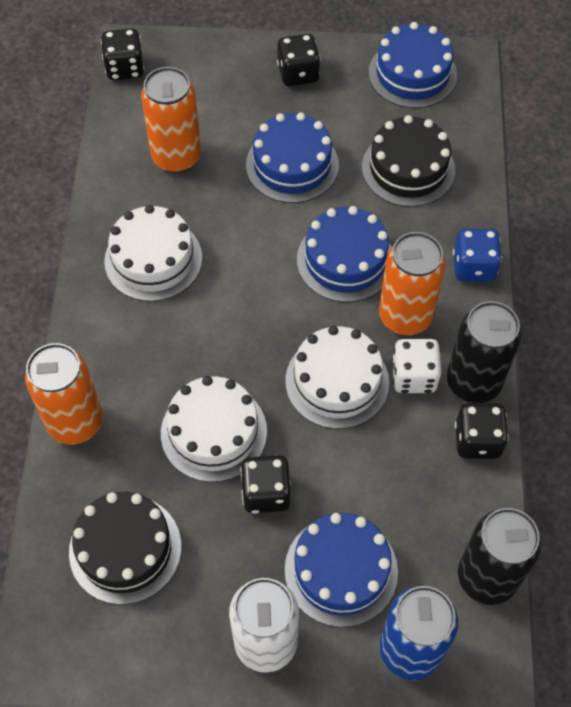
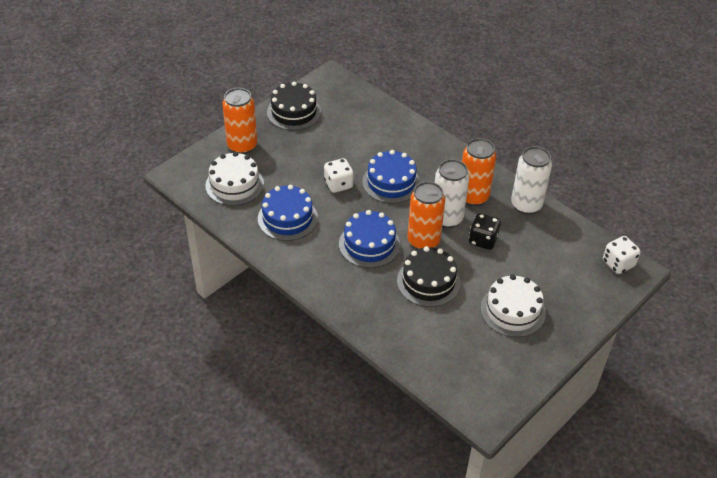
black can: [447,301,521,403] [458,508,541,605] = 2 -> none = 0
black dice: [101,29,144,80] [240,455,291,514] [277,34,321,86] [455,403,509,459] = 4 -> [469,213,501,250] = 1
blue cake: [246,112,339,203] [285,513,398,627] [297,206,391,302] [369,22,457,108] = 4 -> [258,185,318,241] [339,210,400,268] [362,150,420,203] = 3
blue can: [380,586,458,680] = 1 -> none = 0
blue dice: [453,229,502,282] = 1 -> none = 0
white cake: [104,205,202,301] [161,376,267,482] [285,326,389,429] = 3 -> [205,152,264,206] [480,275,546,337] = 2
white can: [229,578,299,673] = 1 -> [435,159,469,228] [511,146,552,215] = 2
white dice: [392,339,441,393] = 1 -> [324,158,354,193] [603,236,640,274] = 2

